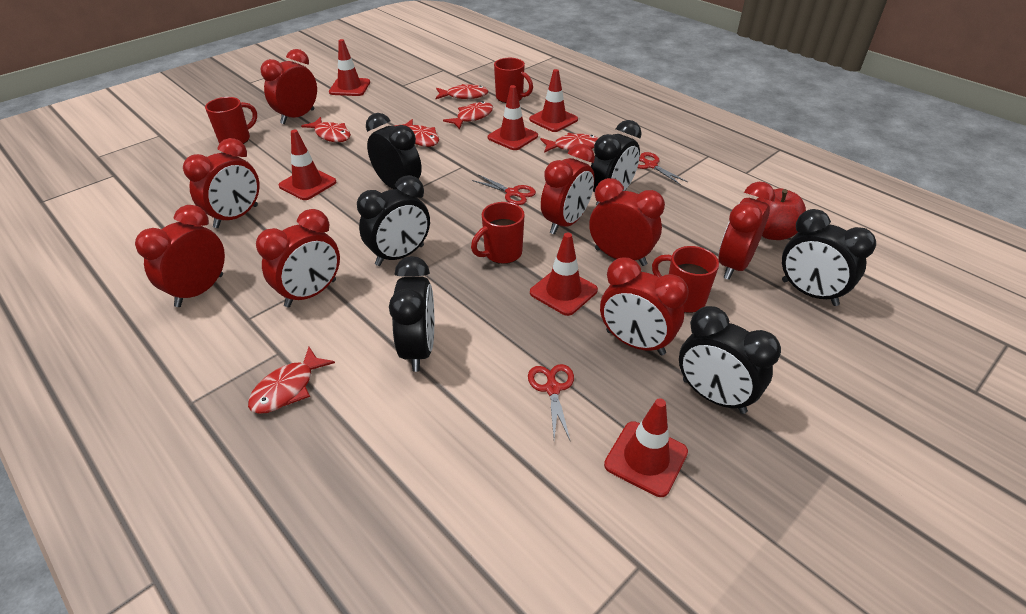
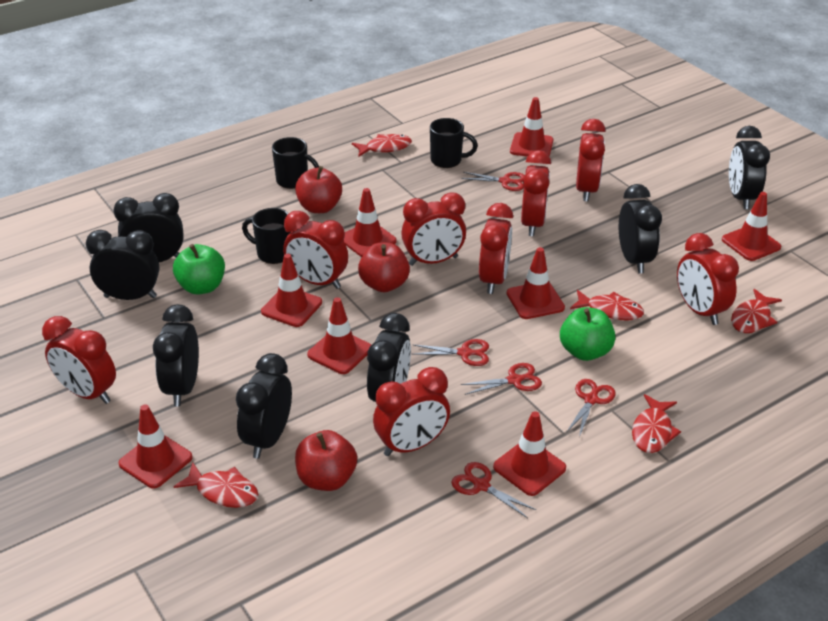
black clock: [357,175,430,266] [366,113,422,189] [389,256,434,372] [591,120,642,205] [679,306,781,414] [782,209,876,306] = 6 -> [86,230,159,300] [114,193,184,262] [153,304,199,406] [236,353,292,459] [367,313,411,402] [619,184,662,273] [729,126,770,209] = 7
black mug: none = 0 -> [242,208,291,264] [272,137,319,189] [430,118,478,168] = 3
green apple: none = 0 -> [173,244,225,295] [560,307,615,361] = 2
red apple: [756,188,806,240] = 1 -> [295,166,342,213] [295,430,357,491] [358,243,410,292] = 3
red fish: [248,347,335,414] [301,117,351,142] [395,119,439,147] [436,84,488,99] [443,101,493,129] [540,133,598,153] = 6 -> [173,462,259,508] [352,134,412,157] [570,290,644,320] [632,394,681,453] [731,289,782,333] = 5
red mug: [205,97,257,144] [471,202,525,264] [494,58,533,103] [652,246,719,313] = 4 -> none = 0
red scissors: [472,175,536,205] [528,364,574,442] [637,152,688,185] = 3 -> [412,339,489,366] [452,462,536,518] [461,172,525,191] [461,363,542,395] [566,379,616,437] = 5
red traffic cone: [279,130,336,200] [329,39,370,96] [488,85,538,150] [529,69,578,132] [530,233,598,316] [604,398,688,497] = 6 -> [118,404,193,489] [261,254,322,327] [307,297,371,374] [343,188,397,257] [493,411,566,496] [507,247,565,319] [510,97,554,157] [722,192,781,261] = 8

